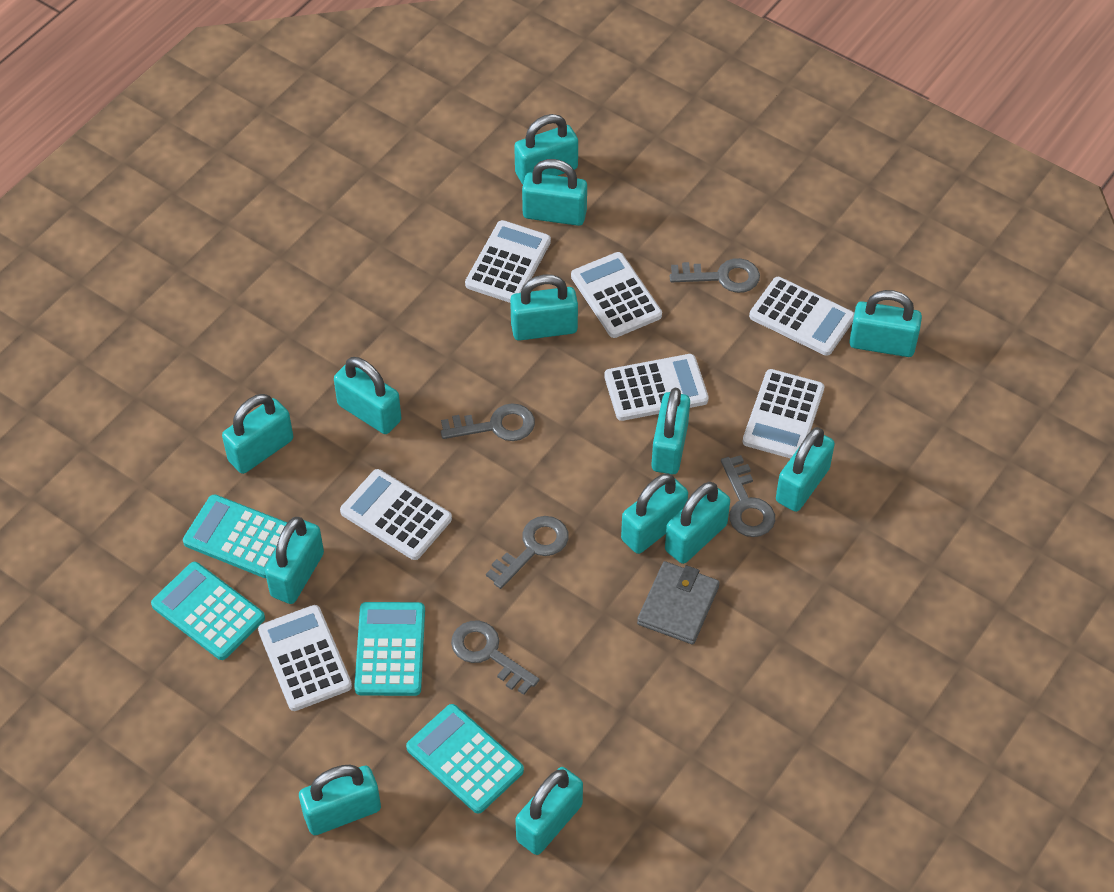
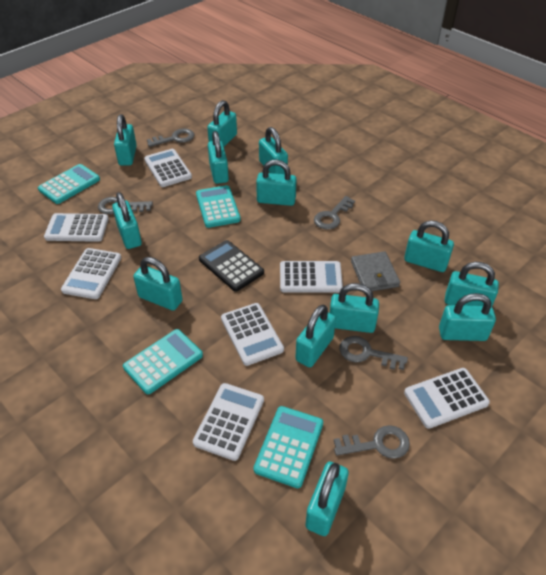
black calculator: none = 0 -> [199,240,264,292] = 1

